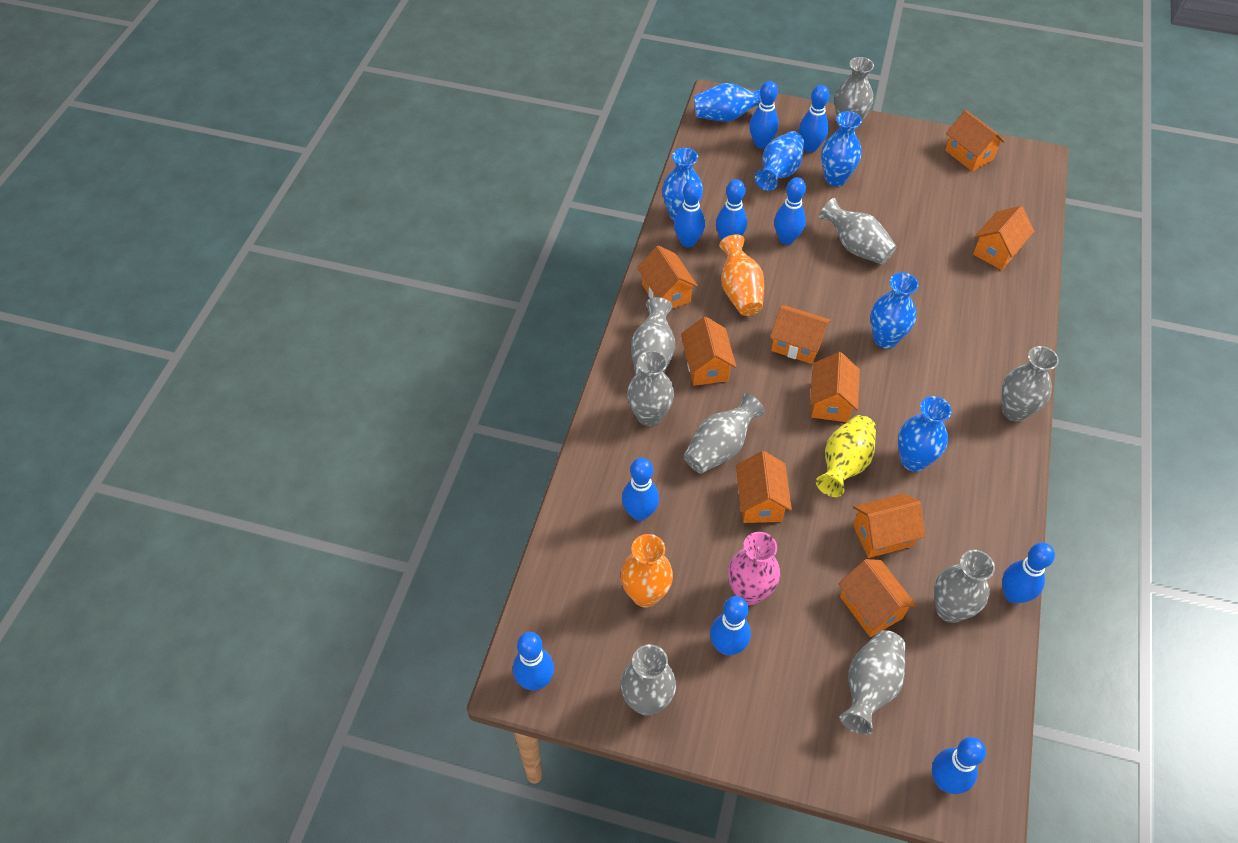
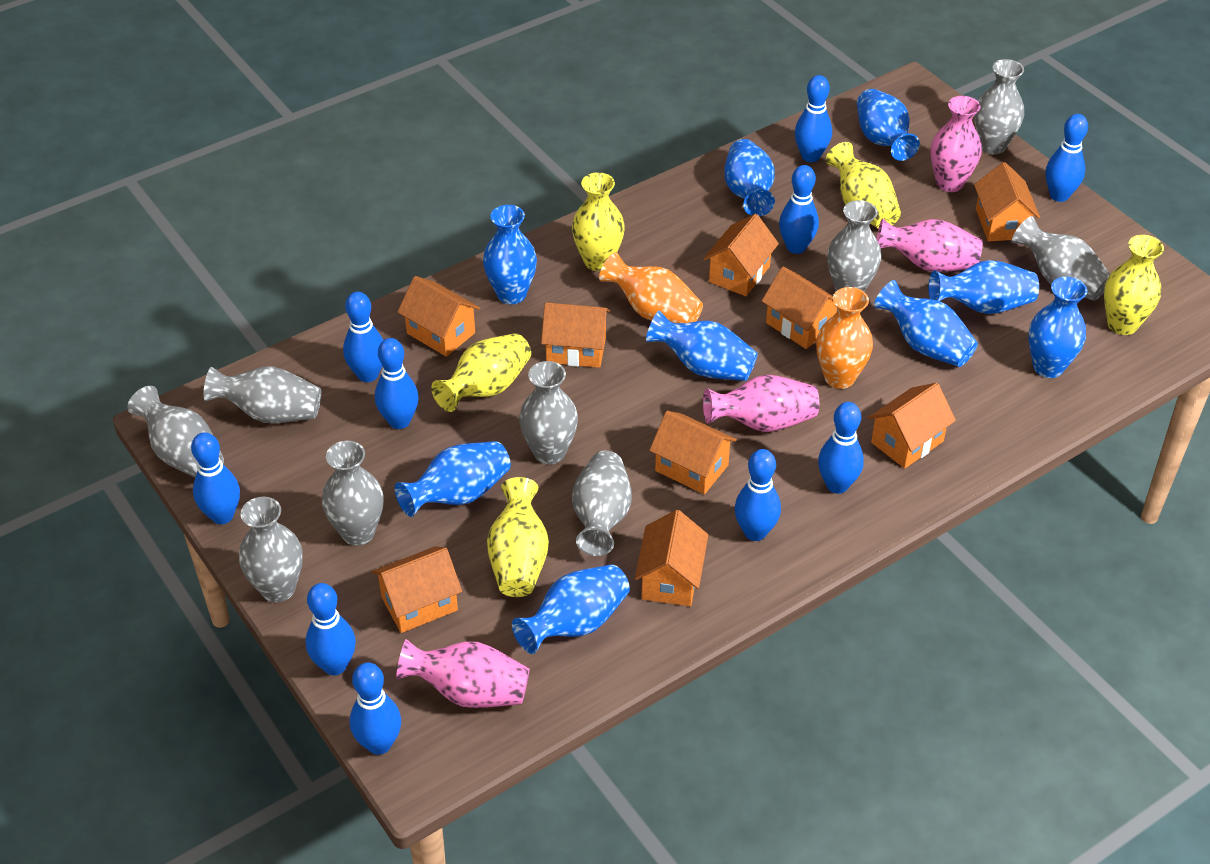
blue vase: [662,148,703,221] [694,83,761,122] [755,131,804,191] [821,111,862,186] [871,273,919,349] [898,396,952,472] = 6 -> [395,441,511,517] [483,205,537,304] [512,564,630,654] [646,310,758,381] [724,139,775,216] [857,89,920,161] [874,280,978,367] [928,260,1039,314] [1028,277,1087,378] = 9
pink vase: [728,532,780,605] = 1 -> [396,639,530,708] [703,375,819,432] [876,218,983,272] [931,96,982,192] = 4
yellow vase: [816,415,876,497] = 1 -> [431,333,531,412] [487,477,549,597] [572,172,625,271] [826,142,901,228] [1104,235,1164,335] = 5

